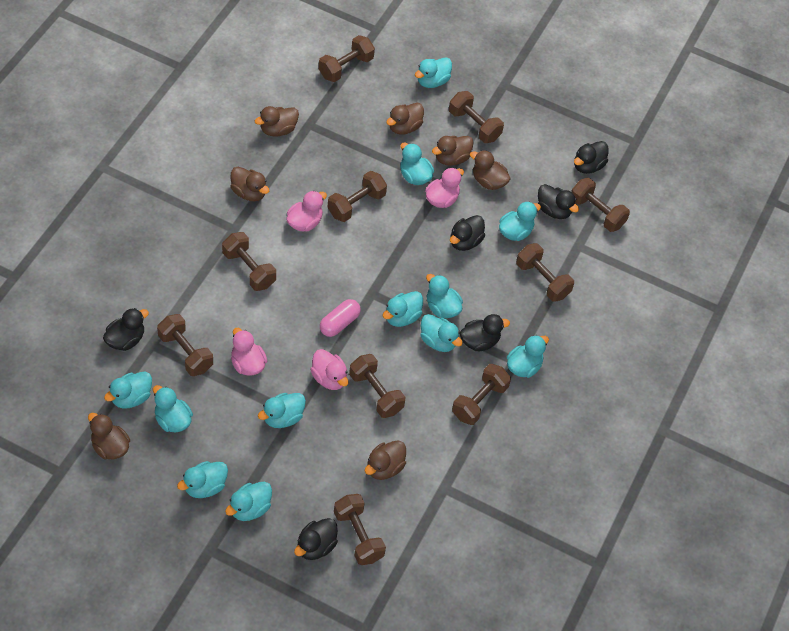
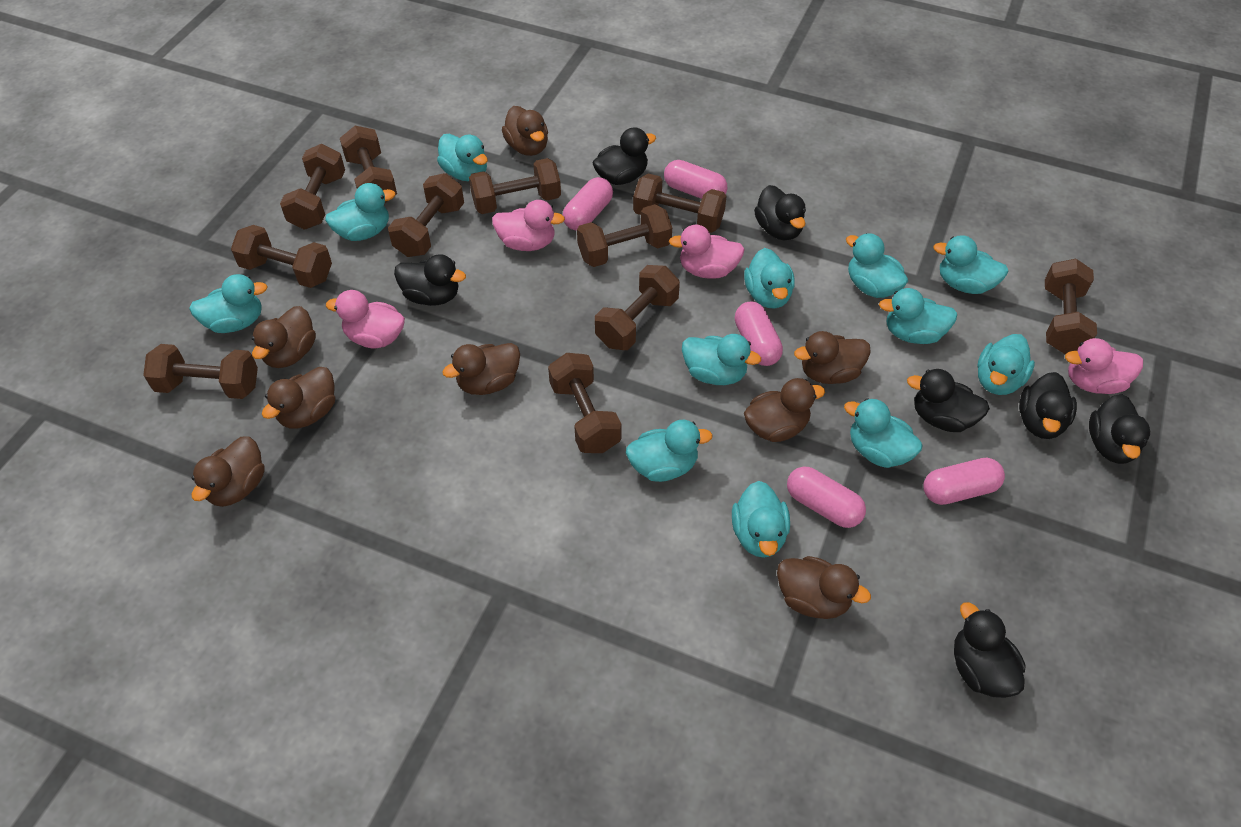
black duck: [103,308,149,351] [294,518,338,560] [450,215,485,251] [460,314,510,351] [538,184,579,219] [574,141,608,174] = 6 -> [394,254,466,306] [593,127,656,185] [754,185,806,240] [907,369,990,432] [954,602,1025,698] [1019,372,1077,439] [1089,394,1150,464] = 7
brown duck: [88,413,130,459] [230,167,269,201] [255,106,299,137] [365,440,406,480] [386,103,424,135] [432,136,473,166] [470,150,511,190] = 7 -> [191,436,265,507] [252,306,316,368] [262,367,335,429] [442,343,520,395] [502,106,548,156] [744,378,825,442] [777,556,871,619] [794,331,871,384] = 8
brown dumbbell: [157,314,213,376] [222,232,276,291] [319,35,375,82] [327,171,387,222] [334,494,386,565] [349,354,405,418] [449,91,504,143] [452,364,511,425] [516,243,574,302] [571,178,630,232] = 10 -> [143,344,258,399] [231,225,332,288] [280,144,345,229] [340,126,397,203] [388,173,464,257] [469,158,561,214] [548,353,621,453] [577,204,672,267] [595,265,680,350] [633,174,726,233] [1045,259,1097,354] = 11
pink capsule: [320,299,361,337] = 1 -> [563,177,613,231] [664,160,727,199] [735,302,783,366] [787,466,866,528] [924,458,1005,505] = 5

